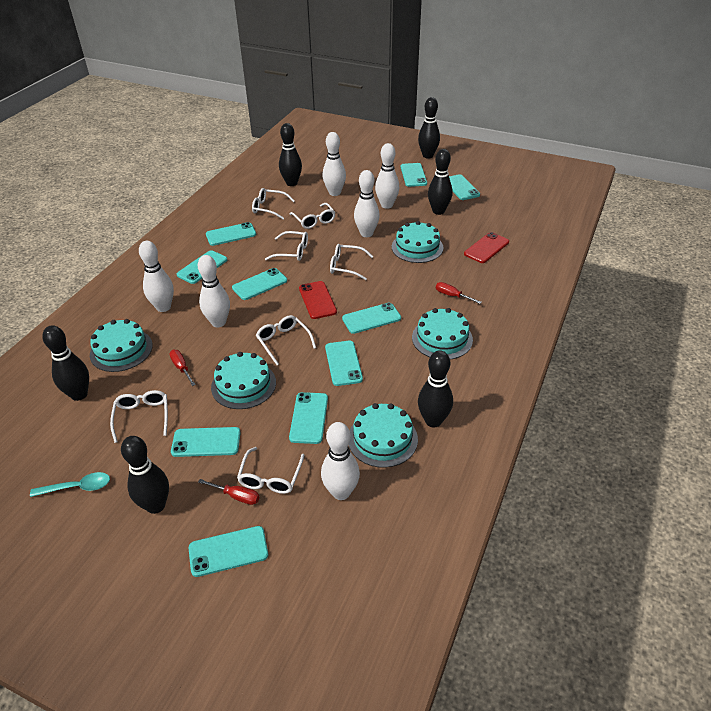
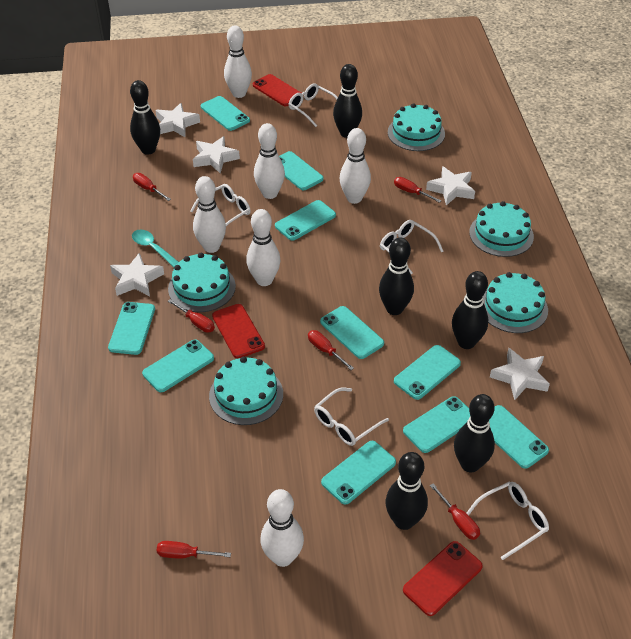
red phone: [299,281,337,319] [464,232,509,263] = 2 -> [212,304,265,358] [253,74,301,106] [403,541,483,616] = 3
red screwdriver: [169,350,196,386] [198,479,260,505] [436,282,482,304] = 3 -> [133,173,171,201] [156,541,231,558] [168,299,215,333] [308,330,354,370] [394,177,441,203] [430,483,480,540] = 6
white glasses: [110,390,168,443] [237,447,304,494] [252,188,295,220] [256,315,316,365] [265,231,308,261] [290,203,335,229] [330,244,374,280] = 7 -> [190,184,251,226] [289,83,338,127] [314,388,389,446] [380,220,443,274] [467,482,549,560] = 5
white star: none = 0 -> [110,253,164,296] [155,103,200,137] [193,136,240,174] [426,166,475,205] [490,348,550,400] = 5

